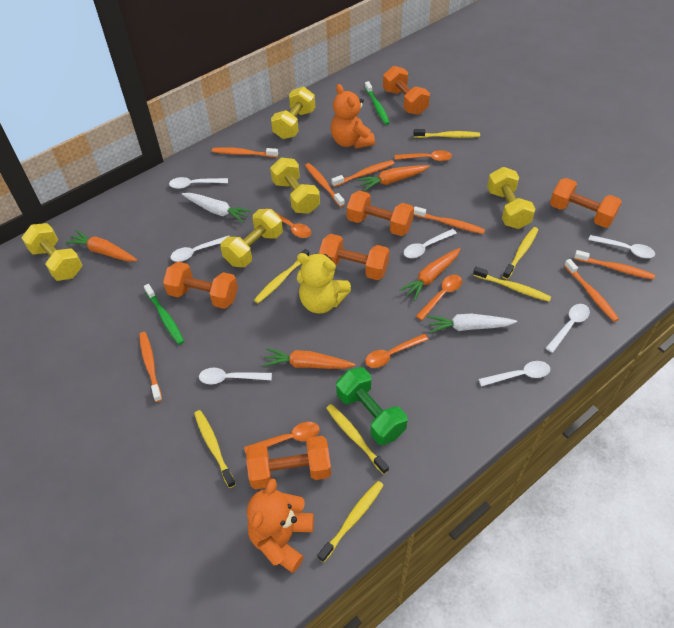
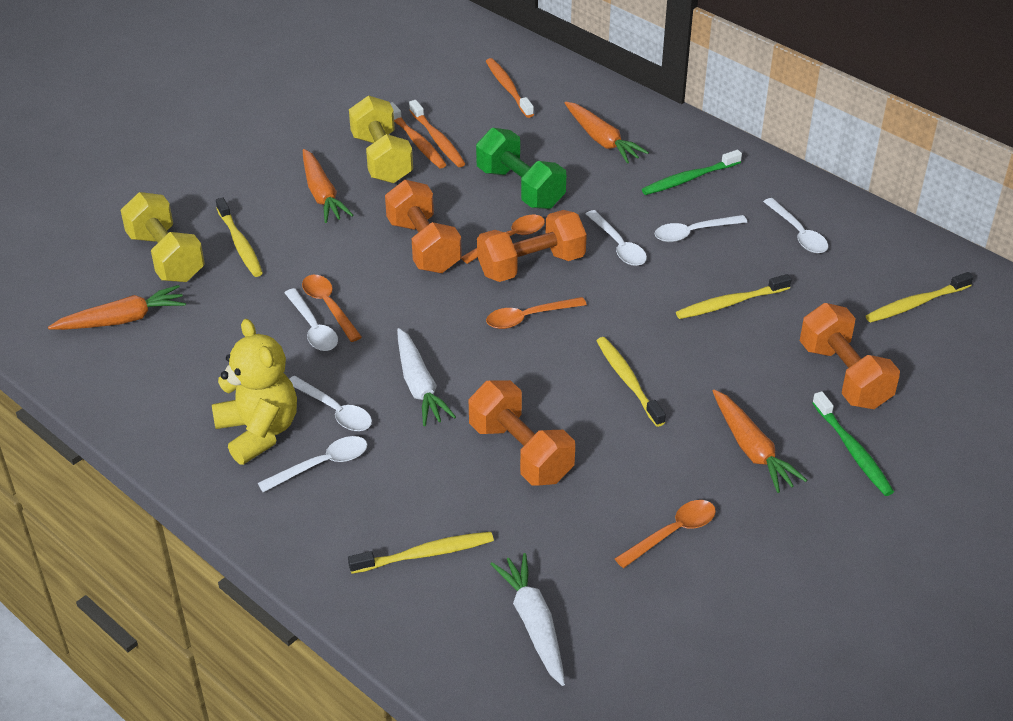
orange dumbbell: [163,262,238,309] [246,436,331,489] [319,234,390,280] [347,190,414,236] [383,66,430,115] [550,178,622,228] = 6 -> [385,180,462,273] [469,380,575,486] [477,210,587,282] [800,303,900,409] = 4
orange spoon: [244,422,320,453] [266,208,311,238] [365,334,429,368] [395,150,452,161] [416,275,462,320] = 5 -> [302,275,362,342] [461,215,545,264] [486,297,587,329] [615,500,716,568] = 4
orange teddy bear: [247,478,314,573] [331,84,375,149] = 2 -> none = 0
orange toothbrush: [139,332,162,402] [212,147,278,157] [305,163,345,207] [331,160,395,187] [414,206,485,234] [564,259,619,322] [574,250,655,280] = 7 -> [390,102,447,168] [409,100,465,167] [486,58,534,118] = 3
white spoon: [169,177,228,189] [170,236,230,262] [199,368,272,384] [404,229,457,258] [479,361,550,387] [546,304,590,353] [589,235,655,258] = 7 -> [258,436,368,492] [284,288,338,351] [289,376,372,431] [586,210,647,266] [654,215,747,242] [763,198,828,253] = 6
yellow dumbbell: [22,223,82,281] [220,209,283,267] [270,158,320,214] [271,87,315,139] [487,167,535,229] = 5 -> [121,192,205,282] [349,95,413,183] = 2
yellow toothbrush: [194,410,236,488] [254,249,309,303] [317,481,384,563] [326,404,389,475] [413,129,480,138] [473,267,551,302] [502,227,538,280] = 7 -> [216,197,263,277] [348,532,494,574] [597,337,666,427] [676,274,792,319] [866,272,974,323] = 5

